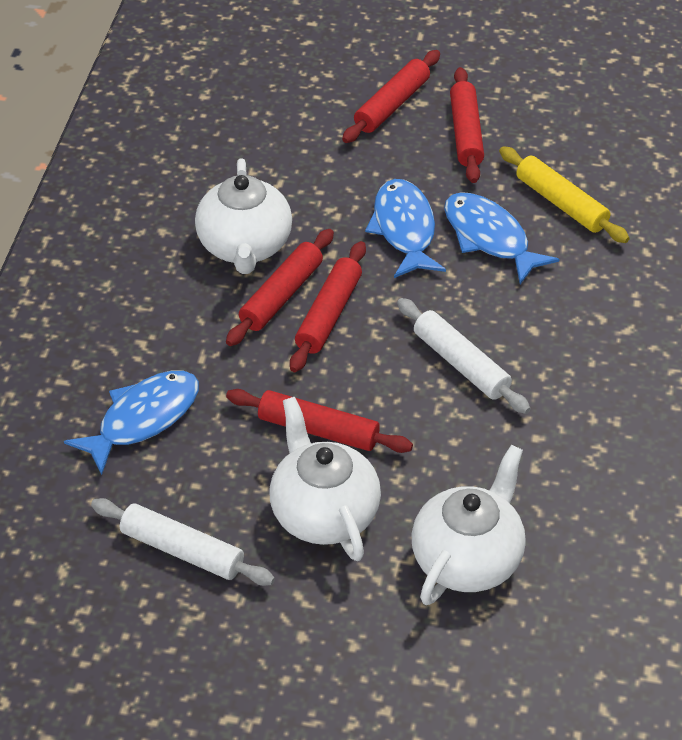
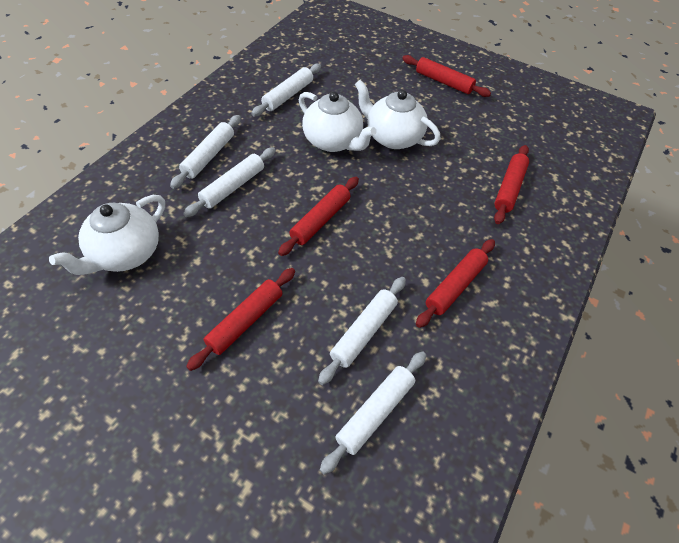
blue fish: [64,370,199,475] [365,179,446,278] [444,192,560,284] = 3 -> none = 0
white rolling pin: [91,498,275,586] [397,298,531,414] = 2 -> [170,115,241,189] [183,147,276,217] [251,64,321,116] [318,277,406,385] [320,351,426,475] = 5
yellow rolling pin: [499,146,630,243] = 1 -> none = 0

